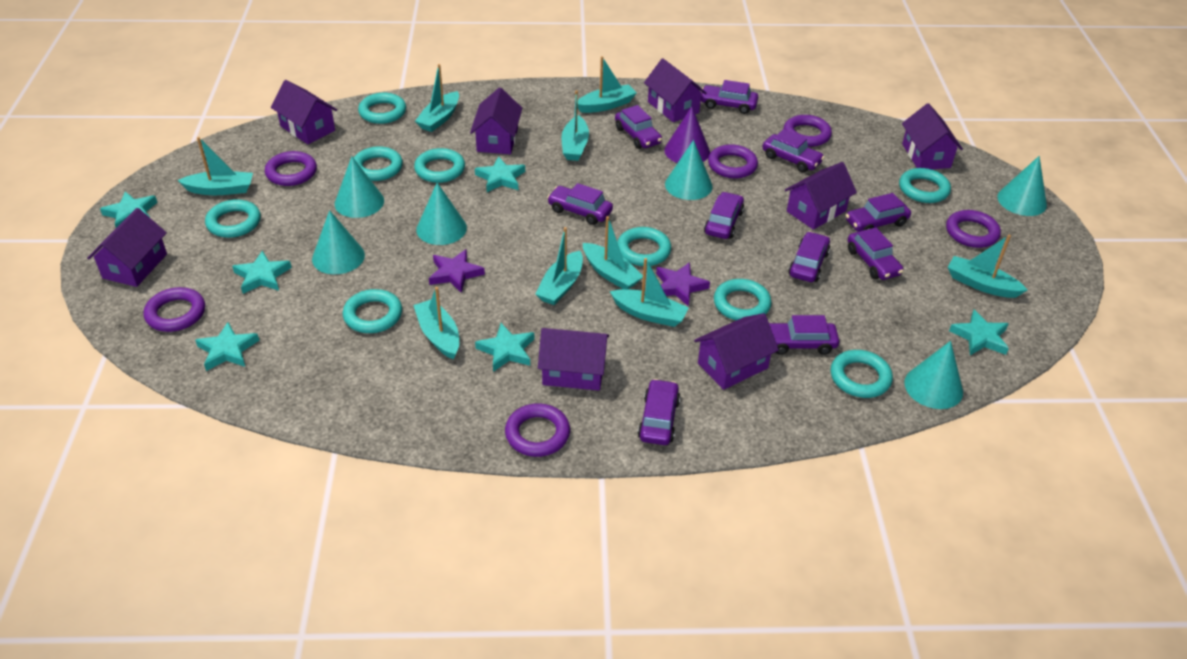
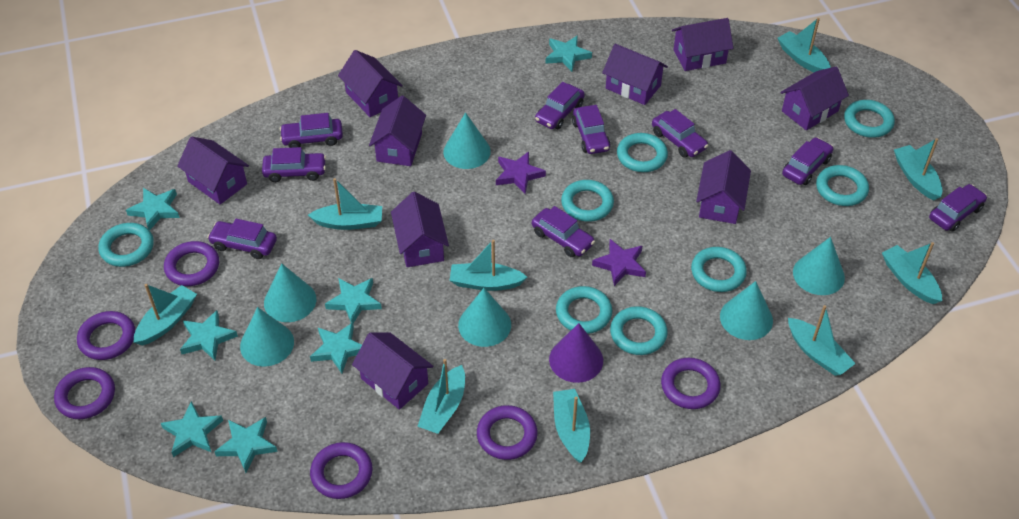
purple car: [547,183,613,225] [615,105,662,149] [638,379,680,445] [701,80,758,114] [704,192,744,239] [762,129,825,172] [769,315,839,355] [788,232,830,282] [846,193,911,231] [848,228,904,280] = 10 -> [207,219,277,259] [262,147,326,182] [280,113,343,148] [532,206,595,257] [535,82,585,129] [572,105,611,154] [652,109,708,158] [782,137,833,185] [929,184,987,232] = 9
purple house: [87,208,167,287] [271,80,337,144] [470,88,522,154] [538,328,609,391] [644,59,707,122] [694,313,779,390] [785,162,857,230] [902,103,963,169] = 8 -> [177,137,249,204] [338,50,403,117] [352,332,433,410] [369,96,426,166] [391,192,449,267] [602,44,668,105] [672,18,733,71] [696,150,751,224] [780,67,849,130] = 9
turquoise ring: [205,199,261,238] [343,289,402,333] [354,146,403,181] [358,93,406,124] [414,148,465,183] [617,227,671,266] [714,279,771,320] [831,350,893,398] [899,168,951,203] = 9 -> [98,223,154,267] [556,286,612,334] [561,180,614,222] [610,306,668,355] [617,133,668,172] [691,247,747,292] [816,165,869,206] [844,100,895,138] = 8
turquoise star: [100,192,158,228] [195,322,259,371] [232,250,292,294] [475,156,525,192] [475,323,534,372] [949,310,1009,355] = 6 -> [126,188,180,231] [161,401,223,457] [180,310,238,361] [214,417,278,473] [310,322,362,373] [325,278,382,324] [546,35,592,72] = 7

